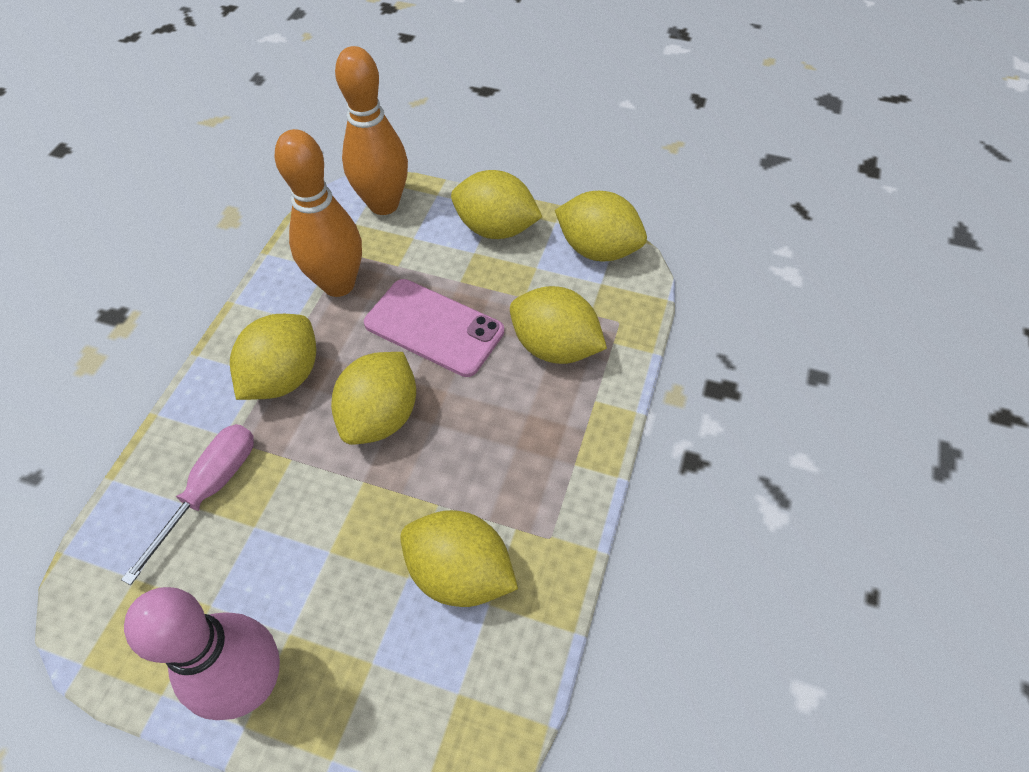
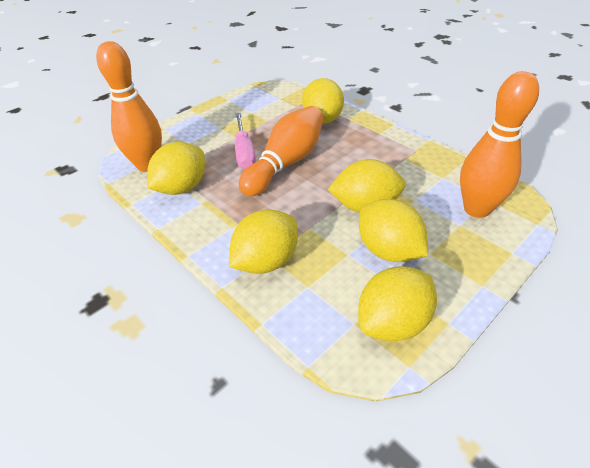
orange bowling pin: [275,129,362,297] [335,46,408,215] = 2 -> [96,41,162,172] [239,106,324,196] [460,71,539,218] = 3
pink bowling pin: [124,587,280,720] = 1 -> none = 0
pink phone: [364,279,504,377] = 1 -> none = 0

